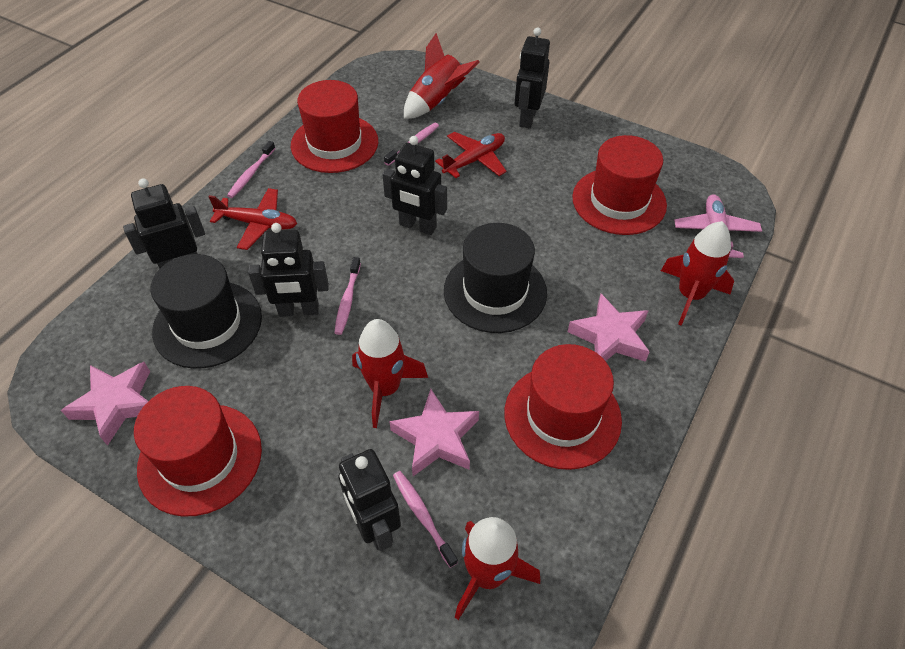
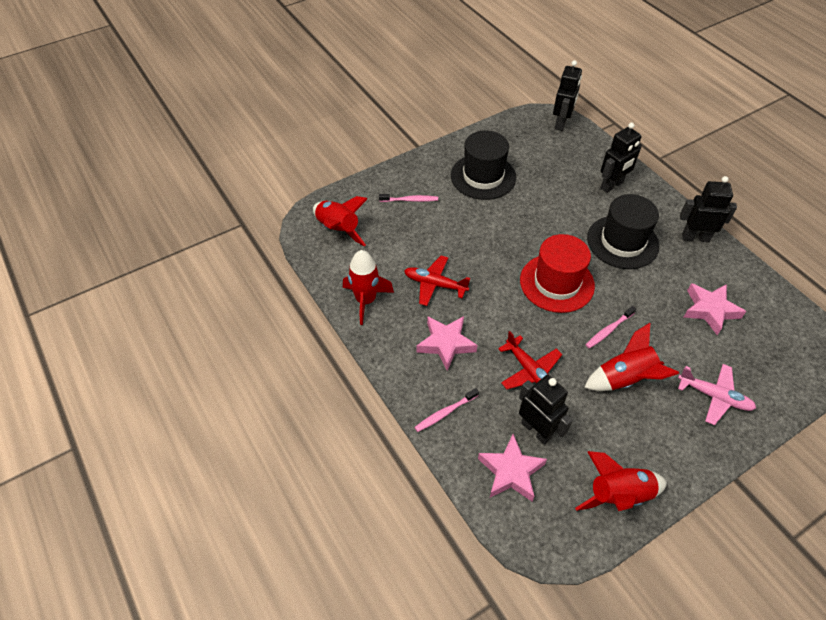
black robot: [123,178,205,269] [248,223,329,317] [338,449,401,551] [382,136,447,235] [515,27,550,129] = 5 -> [519,375,573,445] [553,60,582,131] [601,123,642,193] [680,176,737,242] = 4
pink toothbrush: [227,141,275,198] [334,257,361,335] [384,123,439,166] [393,471,458,568] = 4 -> [379,194,438,202] [414,388,479,432] [585,306,636,348] = 3
red hat: [134,386,262,517] [291,80,378,173] [504,344,622,470] [572,135,667,235] = 4 -> [520,234,595,313] = 1

